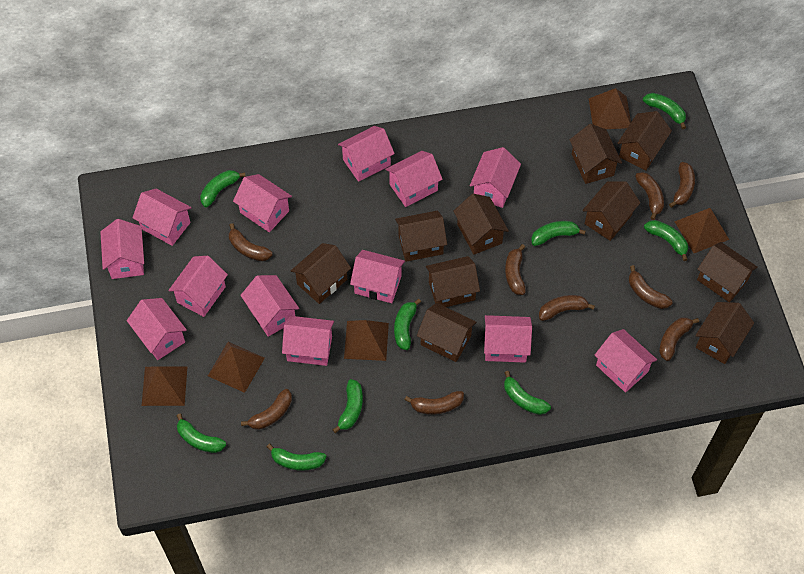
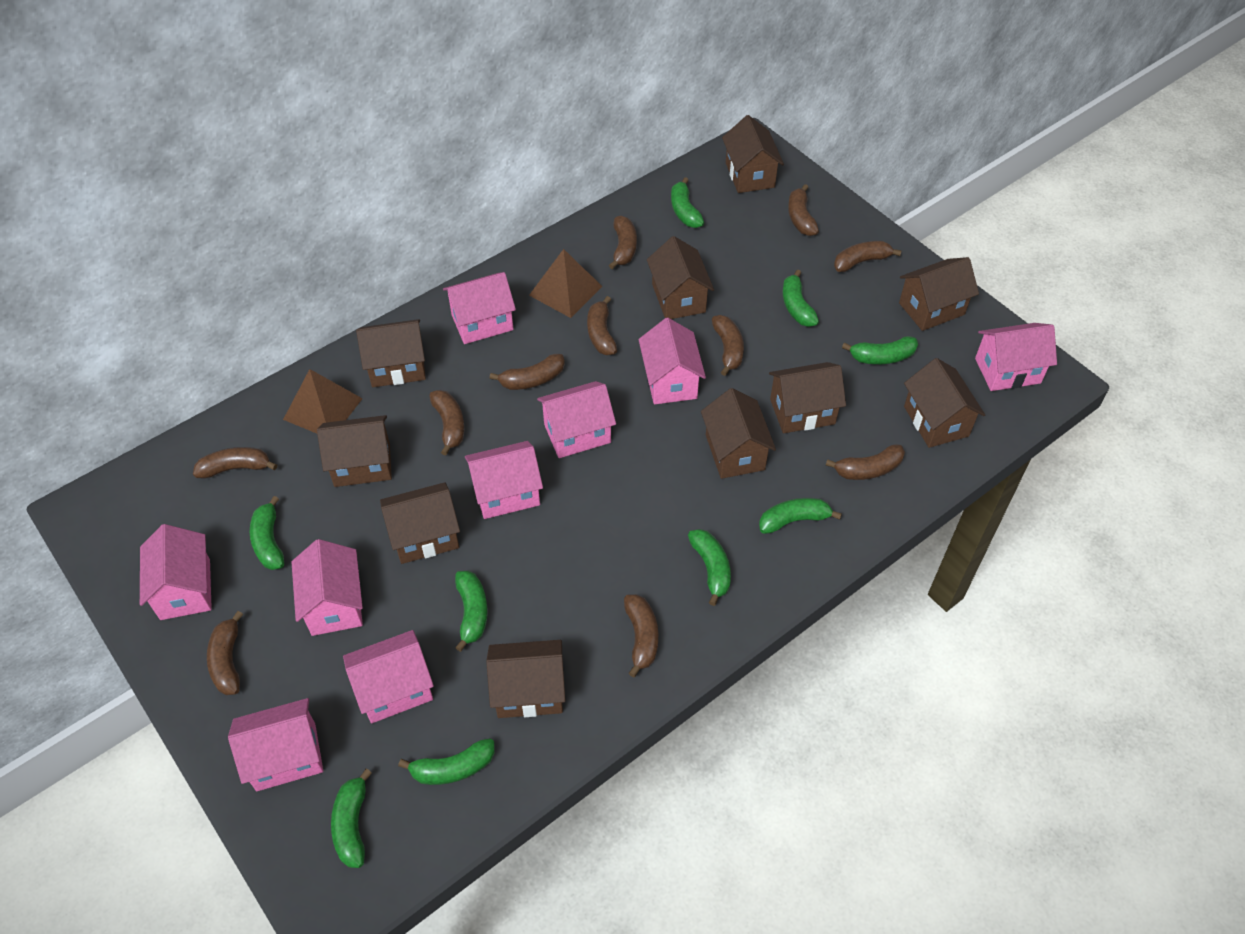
brown banana: [229,223,272,261] [241,389,292,430] [404,391,464,415] [505,244,526,295] [539,295,595,321] [629,265,673,309] [635,172,664,220] [659,317,699,361] [669,162,695,208] = 9 -> [193,447,277,479] [207,611,243,695] [429,390,464,456] [490,354,565,390] [587,296,617,355] [609,216,637,269] [624,594,658,678] [712,315,744,376] [788,184,819,236] [826,444,905,480] [834,241,902,272] = 11
brown pyramid: [142,366,187,406] [208,342,265,393] [344,320,389,361] [589,88,631,129] [674,208,729,253] = 5 -> [283,369,363,433] [529,249,603,318] = 2
pink house: [100,219,144,279] [127,298,187,360] [132,189,192,246] [168,256,228,317] [233,174,292,232] [240,275,299,337] [282,316,334,366] [338,126,395,182] [350,250,405,303] [385,151,443,207] [470,147,521,208] [484,315,532,363] [595,329,657,392] = 13 -> [140,524,212,620] [228,698,323,791] [291,539,363,636] [343,630,434,723] [443,272,516,344] [465,441,543,519] [537,381,616,458] [638,318,706,404] [975,323,1057,391] = 9

